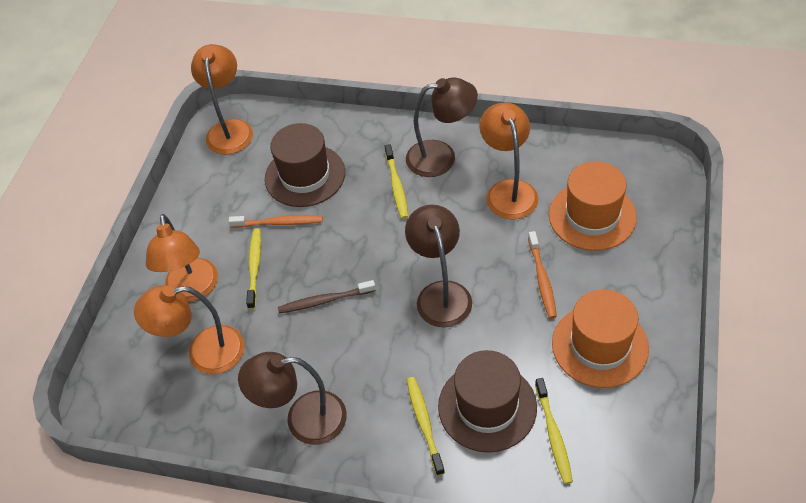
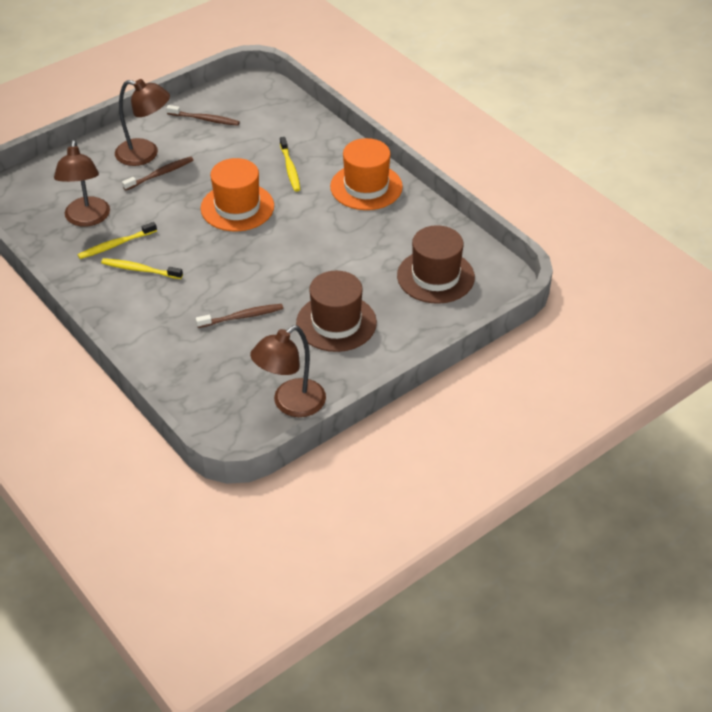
brown toothbrush: [278,280,376,314] = 1 -> [122,157,194,191] [166,105,240,126] [196,304,283,328] = 3
orange lamp: [134,285,245,374] [146,214,218,302] [191,44,253,154] [480,103,538,219] = 4 -> none = 0
orange toothbrush: [229,215,323,228] [528,231,557,319] = 2 -> none = 0
yellow toothbrush: [246,228,261,309] [385,144,408,219] [407,377,445,476] [535,378,573,484] = 4 -> [78,222,157,259] [101,258,183,279] [280,137,300,192] = 3

